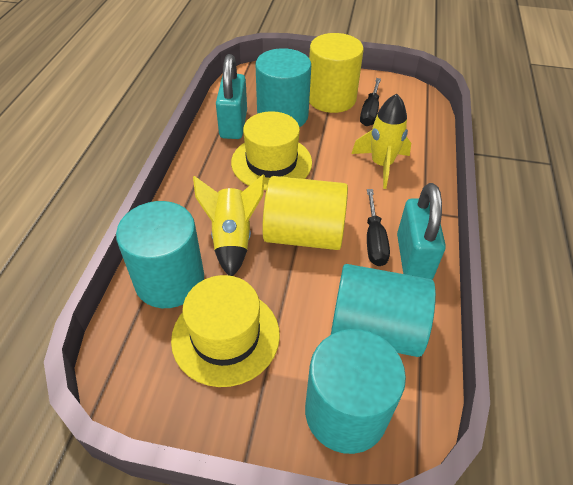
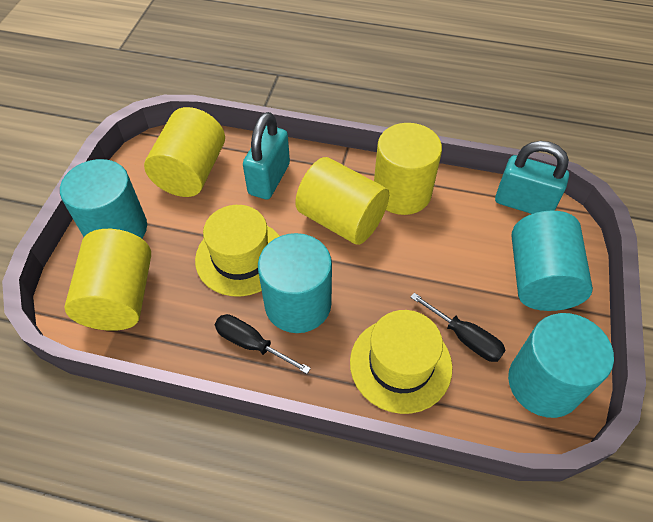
yellow cylinder: [262,176,348,250] [309,33,364,113] = 2 -> [64,229,151,331] [144,107,225,197] [295,157,389,245] [374,123,442,215] = 4
yellow rocket: [193,174,265,276] [351,94,411,189] = 2 -> none = 0

